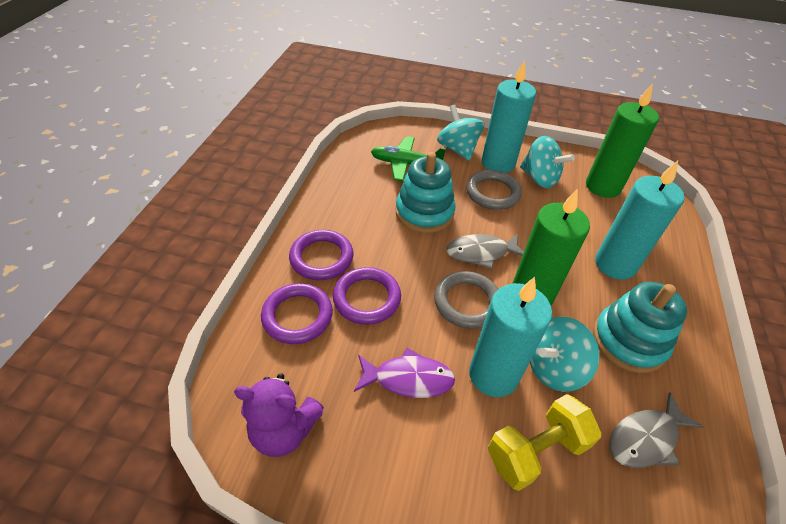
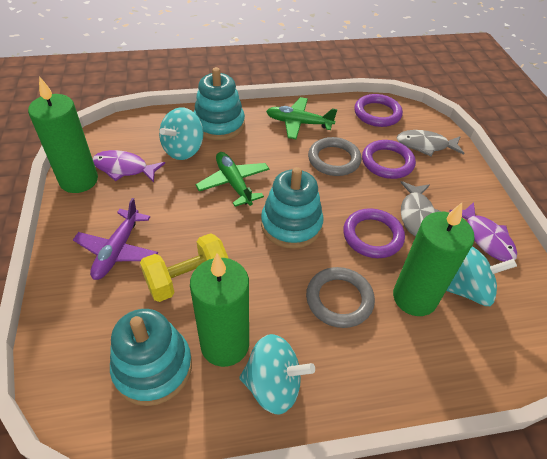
green candle: [512,189,590,305] [586,84,659,198] = 2 -> [28,76,98,193] [190,253,249,367] [393,203,475,316] = 3
green plane: [371,136,446,181] = 1 -> [195,152,270,207] [266,97,337,139] = 2
purple fish: [354,348,455,398] = 1 -> [93,150,165,183] [449,202,517,262] = 2
purple plane: none = 0 -> [73,198,158,280] = 1
purple teddy bear: [234,373,324,457] = 1 -> none = 0
turquoise candle: [469,277,552,397] [482,60,536,173] [595,161,685,280] = 3 -> none = 0
turquoise stacking toy: [396,152,456,233] [593,282,687,373] = 2 -> [110,309,192,406] [194,67,245,141] [261,167,324,249] = 3

